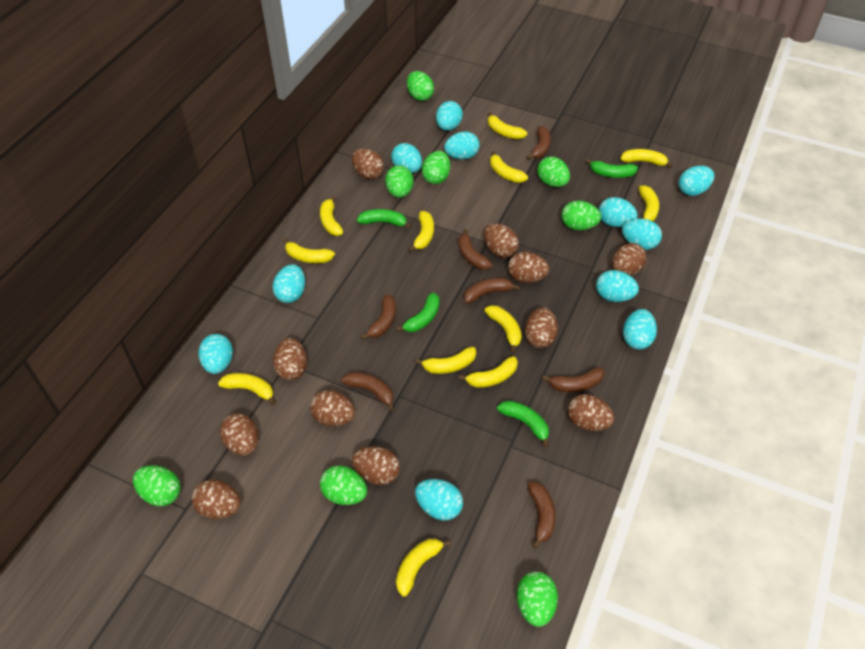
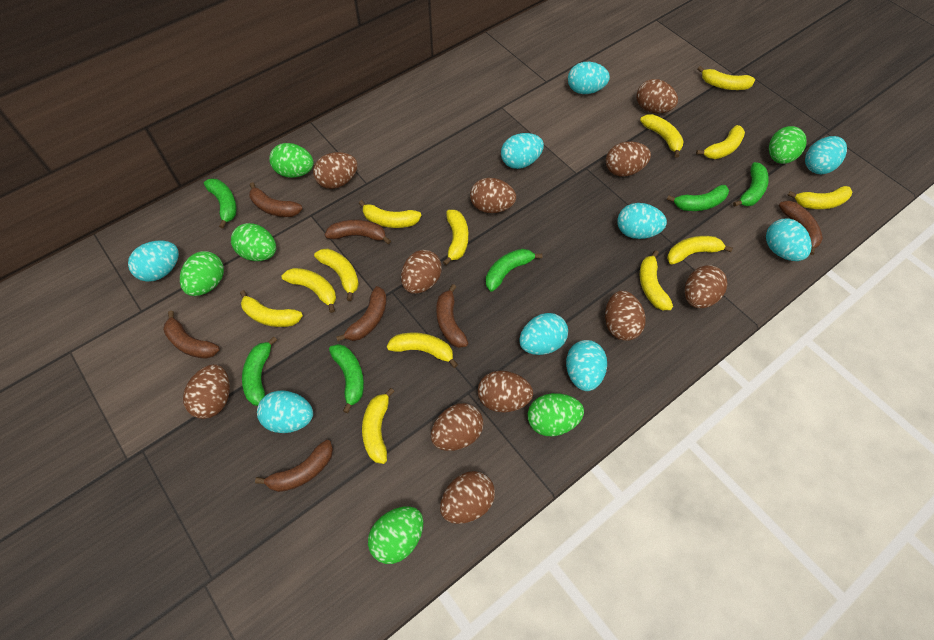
green banana: [357,209,411,229] [396,292,440,332] [497,401,549,447] [586,159,638,178] = 4 -> [204,179,237,228] [242,337,277,406] [329,344,364,413] [486,249,542,292] [667,185,729,211] [733,162,769,207] = 6
green egg: [133,465,181,506] [320,466,367,505] [385,165,413,198] [407,71,434,101] [422,151,450,184] [517,572,558,627] [537,157,570,187] [562,201,601,230] = 8 -> [180,251,224,296] [231,223,276,261] [269,143,314,178] [368,506,423,564] [528,393,584,436] [769,126,807,164] = 6
turquoise egg: [198,334,233,374] [273,264,305,303] [391,143,422,173] [415,479,463,520] [436,101,463,131] [444,131,480,159] [596,270,639,302] [599,197,638,227] [622,218,662,250] [623,309,657,349] [679,166,715,196] = 11 -> [128,240,179,282] [257,390,313,433] [501,133,544,169] [519,313,568,355] [566,340,607,391] [568,62,610,94] [617,203,667,239] [766,218,812,261] [805,136,847,174] = 9
yellow banana: [218,373,275,405] [283,238,335,263] [320,195,343,236] [396,539,451,597] [409,211,434,252] [415,347,476,374] [459,356,518,388] [484,305,522,353] [488,112,527,139] [490,151,528,183] [620,149,673,168] [639,185,659,221] = 12 -> [240,290,303,327] [281,268,336,313] [314,249,359,301] [359,200,422,228] [362,388,395,464] [387,333,458,368] [443,210,468,265] [640,114,684,158] [640,250,673,310] [667,236,733,265] [696,125,745,159] [697,66,755,90] [787,186,852,209] = 13

